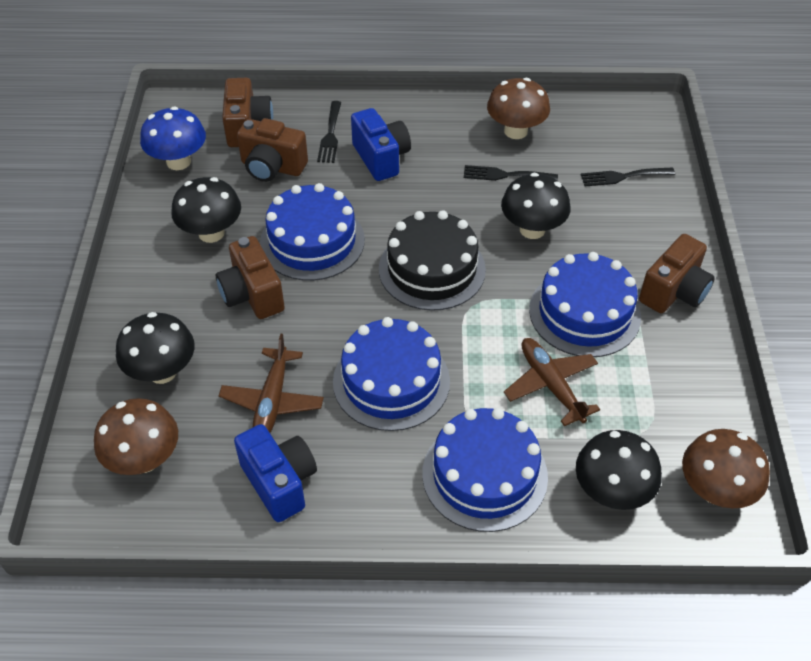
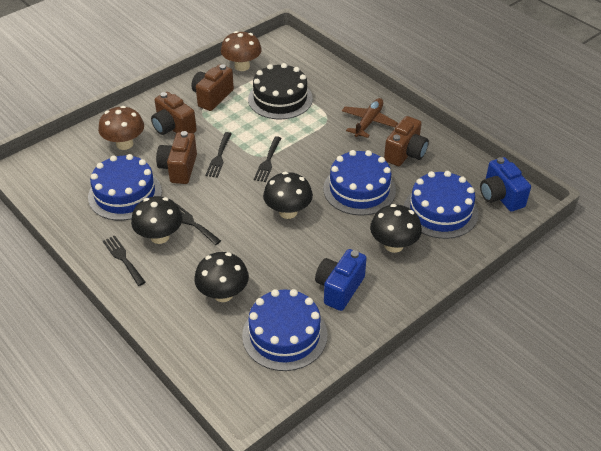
black fork: [317,101,341,163] [464,165,558,181] [581,167,675,186] = 3 -> [103,235,146,286] [177,204,221,245] [206,132,232,178] [254,136,281,182] = 4
blue mushroom: [140,106,206,170] = 1 -> none = 0
brown mushroom: [94,398,178,475] [487,78,550,139] [682,429,770,508] = 3 -> [98,106,144,150] [221,31,262,71] = 2
brown plane: [219,334,324,433] [504,338,600,426] = 2 -> [342,98,398,138] = 1

